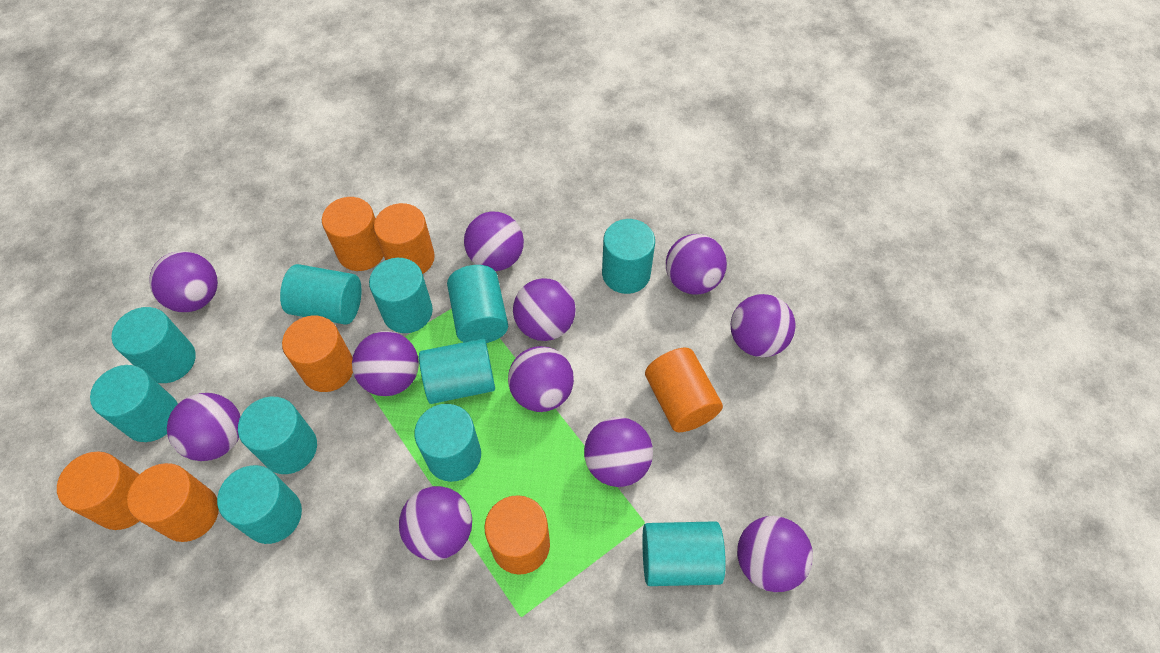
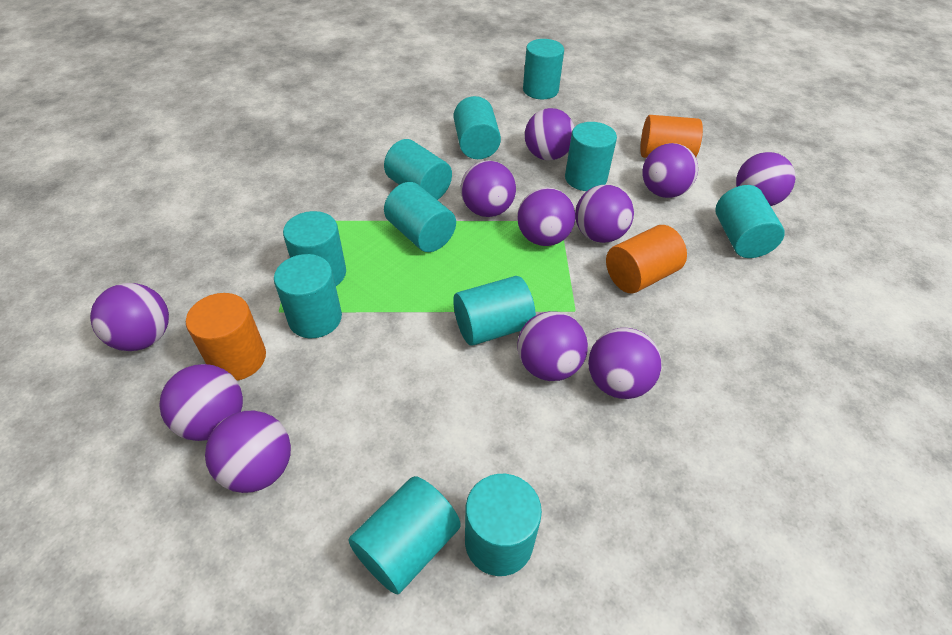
orange cylinder: [57,451,140,530] [127,463,219,542] [282,316,353,392] [322,197,383,271] [374,203,435,274] [485,495,550,575] [645,348,723,432] = 7 -> [186,293,266,381] [606,225,687,293] [640,115,703,158] = 3

